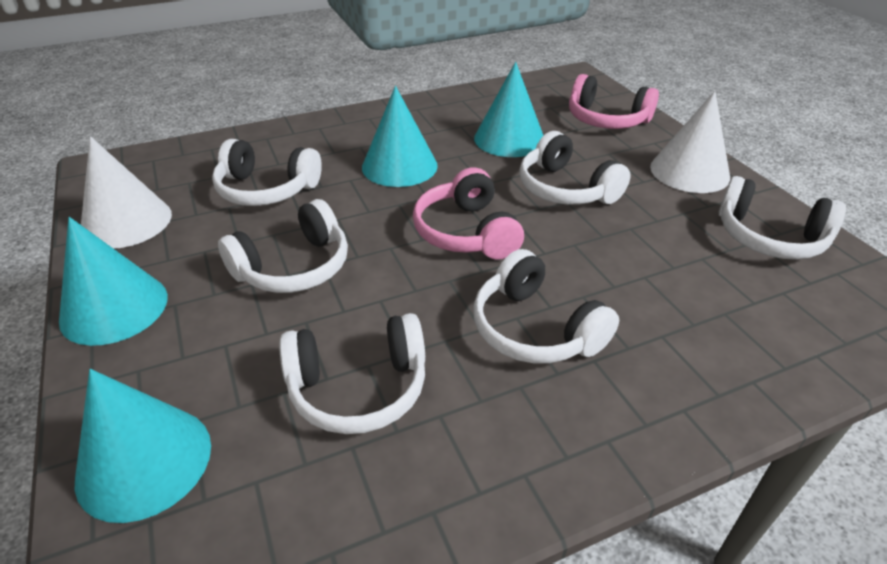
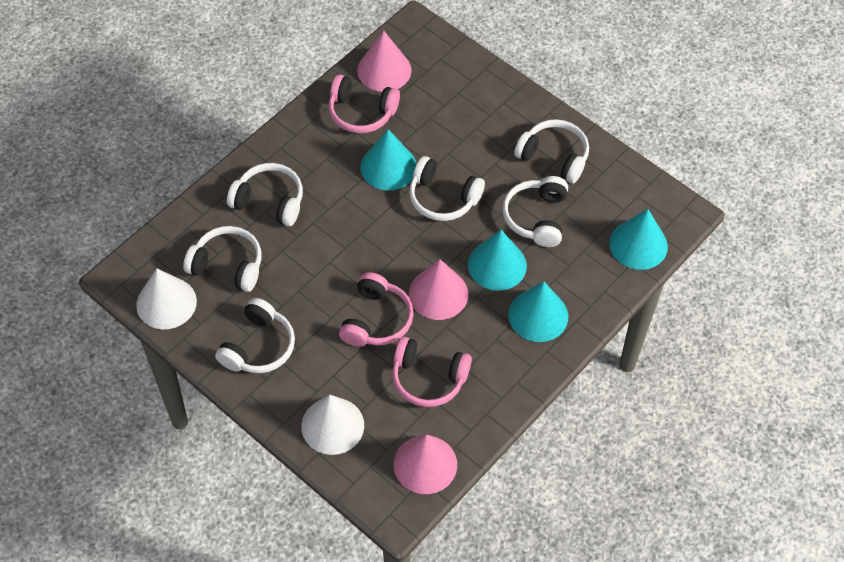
pink cone: none = 0 -> [357,31,412,92] [394,434,457,494] [409,259,468,320] = 3
pink headphones: [413,167,524,260] [569,74,659,129] = 2 -> [329,74,400,133] [339,272,414,347] [392,337,472,407] = 3

